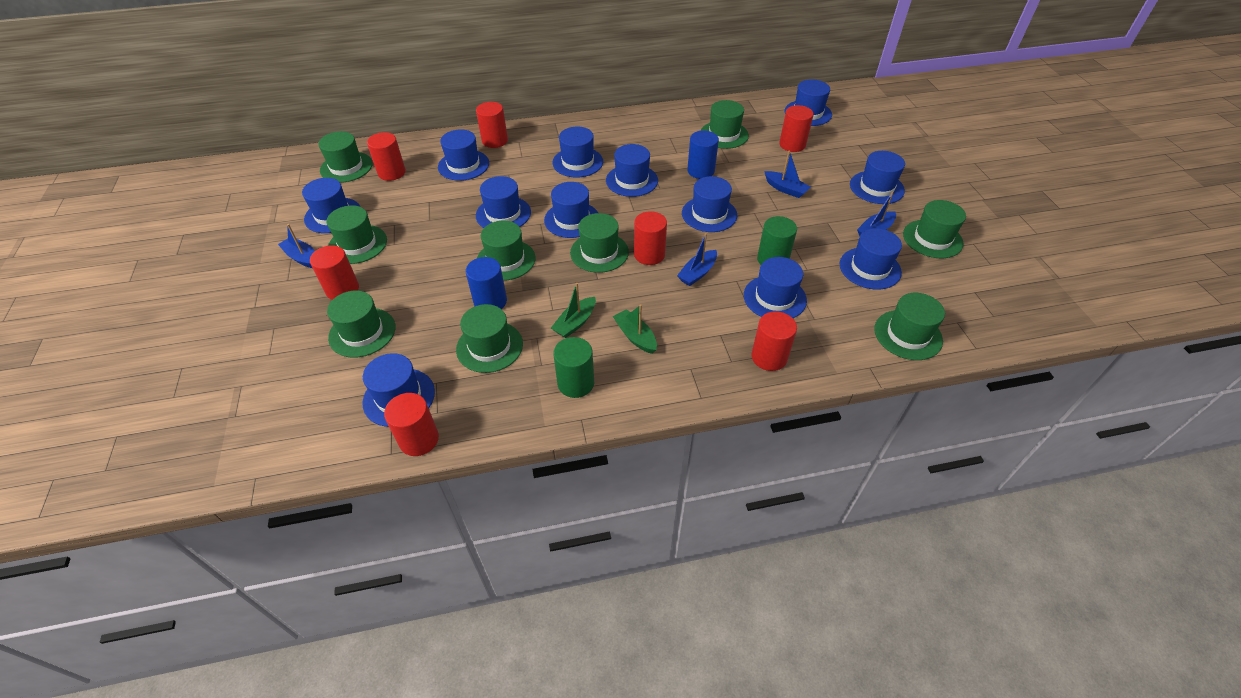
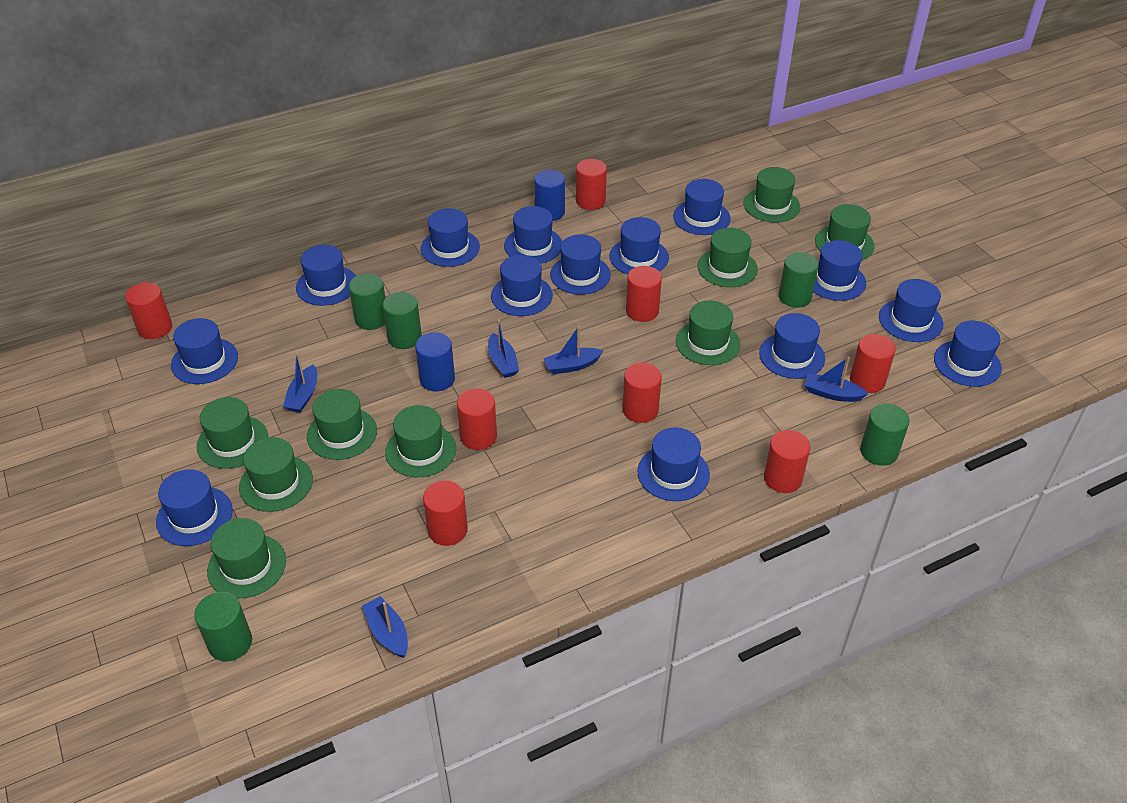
blue boat: [278,224,315,268] [677,233,717,286] [764,151,811,198] [857,192,896,236] = 4 -> [283,353,317,413] [362,596,408,658] [488,319,519,378] [543,326,604,374] [804,357,869,402] = 5
blue hat: [302,178,360,233] [362,353,435,427] [438,129,489,181] [476,176,531,228] [544,182,598,238] [552,127,603,177] [606,144,658,197] [682,176,737,232] [744,257,807,318] [785,79,832,126] [840,228,902,290] [850,151,905,204] = 12 -> [156,469,233,546] [171,318,238,384] [296,245,356,306] [421,208,480,267] [491,255,553,316] [504,206,562,264] [550,234,611,295] [609,217,669,274] [637,428,710,501] [673,179,731,235] [759,313,825,379] [813,240,866,301] [879,279,943,342] [934,321,1002,387] = 14
green boat: [551,283,596,338] [613,304,657,354] = 2 -> none = 0
green cylinder: [553,337,594,398] [757,216,797,265] = 2 -> [194,592,252,662] [349,274,385,330] [382,292,422,349] [779,252,819,308] [860,404,909,466] = 5
red cylinder: [310,245,359,300] [367,132,406,181] [384,393,439,456] [476,102,508,148] [634,211,667,265] [752,311,797,371] [779,105,814,152] = 7 -> [125,282,172,339] [423,480,468,546] [457,388,497,450] [576,159,607,210] [622,362,662,423] [626,266,662,322] [764,430,811,493] [850,334,896,393] = 8

